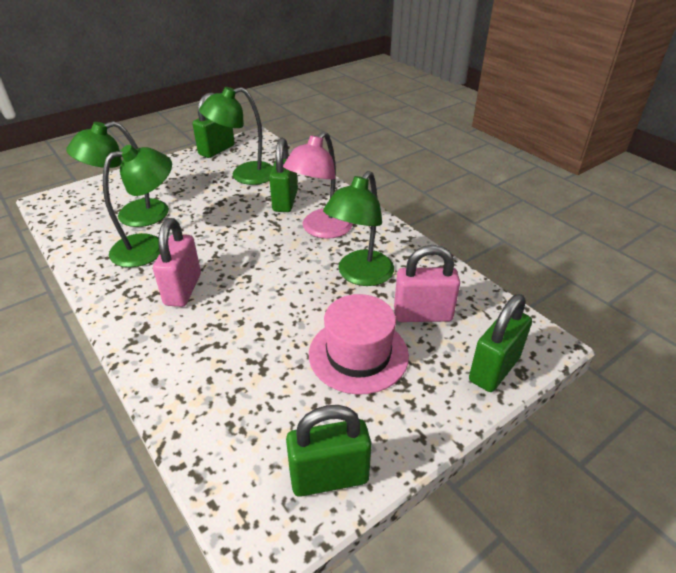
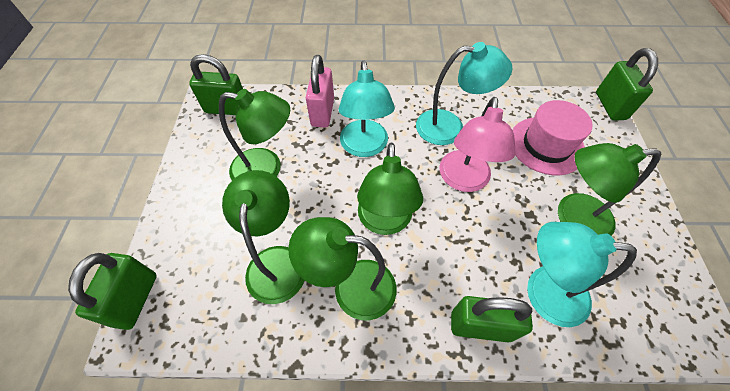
green lamp: [66,121,169,227] [103,145,172,267] [199,87,273,185] [323,171,394,286] = 4 -> [219,89,290,180] [222,170,305,304] [288,217,397,320] [357,142,423,235] [558,143,661,236] = 5
pink padlock: [153,218,201,307] [394,245,460,322] = 2 -> [306,55,334,127] = 1
turquoise lamp: none = 0 -> [338,61,395,157] [416,42,512,145] [527,222,637,327] = 3

